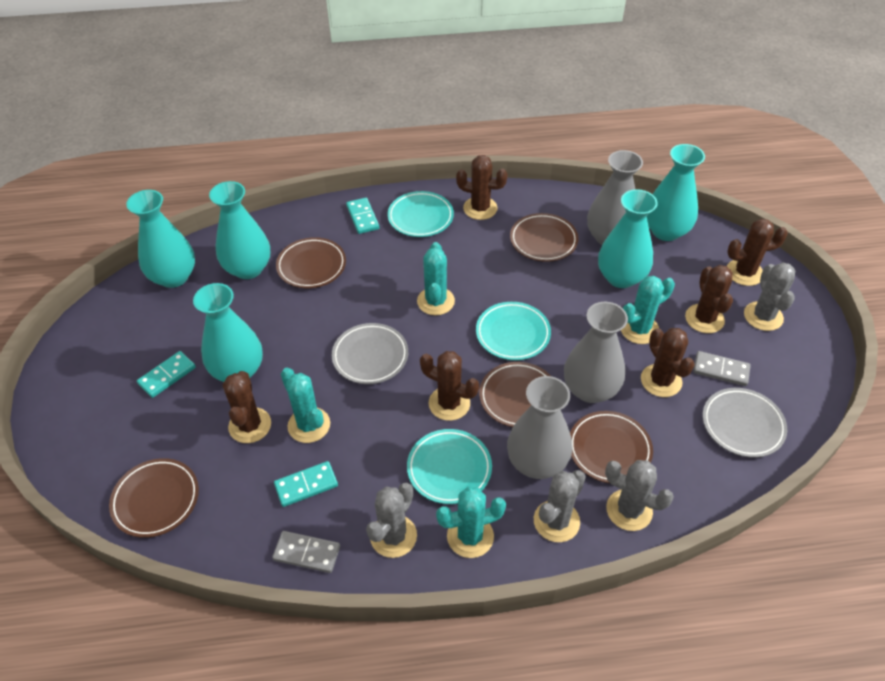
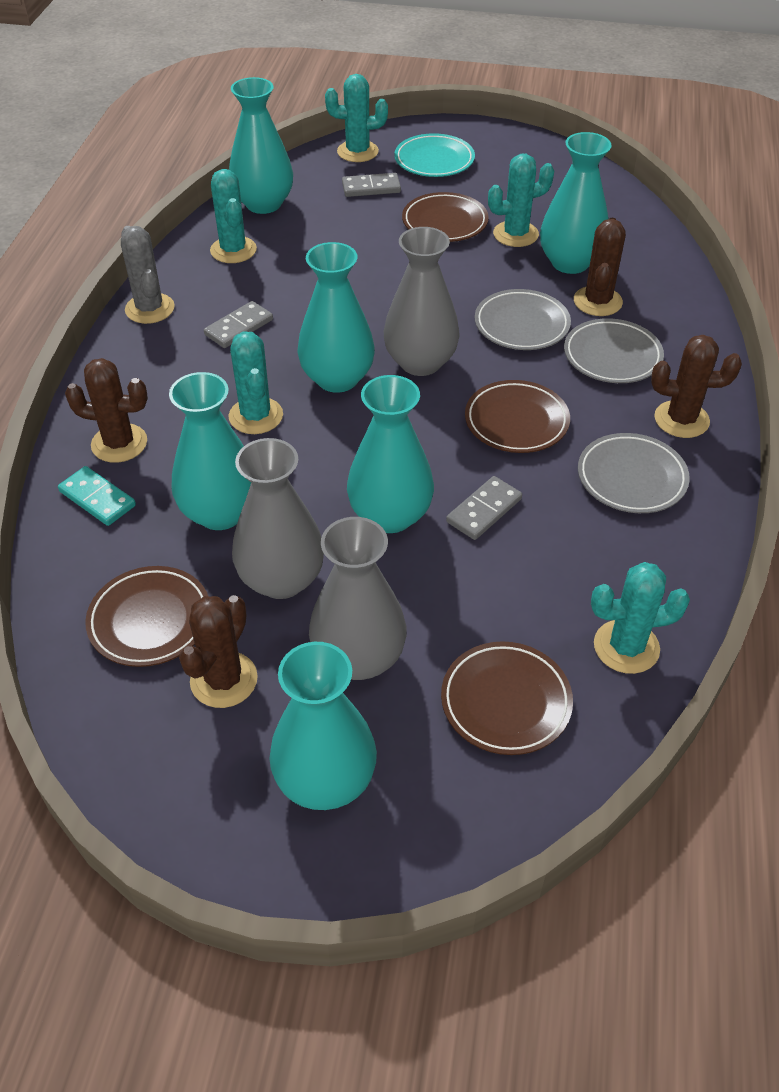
brown cactus: [223,371,271,443] [420,351,479,421] [456,155,508,220] [641,328,695,397] [685,265,733,333] [727,219,788,286] = 6 -> [65,358,148,463] [179,595,258,708] [574,218,626,316] [651,335,742,438] = 4
brown plate: [109,458,199,538] [276,237,346,288] [479,362,551,427] [510,213,578,262] [570,411,653,483] = 5 -> [85,566,208,667] [402,192,489,242] [441,641,573,755] [465,380,570,453] = 4
grey cactus: [366,483,417,558] [534,470,586,542] [605,460,674,531] [744,262,795,331] = 4 -> [121,226,175,324] = 1
grey domino: [272,531,340,573] [693,351,751,386] = 2 -> [204,301,273,348] [342,173,401,197] [446,476,522,540] = 3
grey plate: [332,323,408,384] [703,388,787,458] = 2 -> [475,289,571,350] [564,318,664,383] [578,433,690,513] = 3
turquoise cactus: [281,368,330,443] [417,242,455,315] [436,487,506,558] [621,276,675,344] = 4 -> [210,169,257,263] [228,331,283,434] [325,74,388,162] [488,154,554,247] [591,562,690,674] = 5
turquoise domino: [137,351,196,398] [274,461,338,507] [346,198,379,234] = 3 -> [58,466,136,526] = 1
turquoise plate: [388,191,454,237] [407,429,492,504] [476,302,551,360] = 3 -> [394,133,475,177] = 1
turquoise vase: [126,190,195,288] [193,283,263,382] [209,181,270,279] [598,189,658,288] [646,144,705,241] = 5 -> [169,372,251,530] [229,77,293,214] [269,642,377,810] [297,242,375,393] [347,375,434,533] [540,132,611,274] = 6

